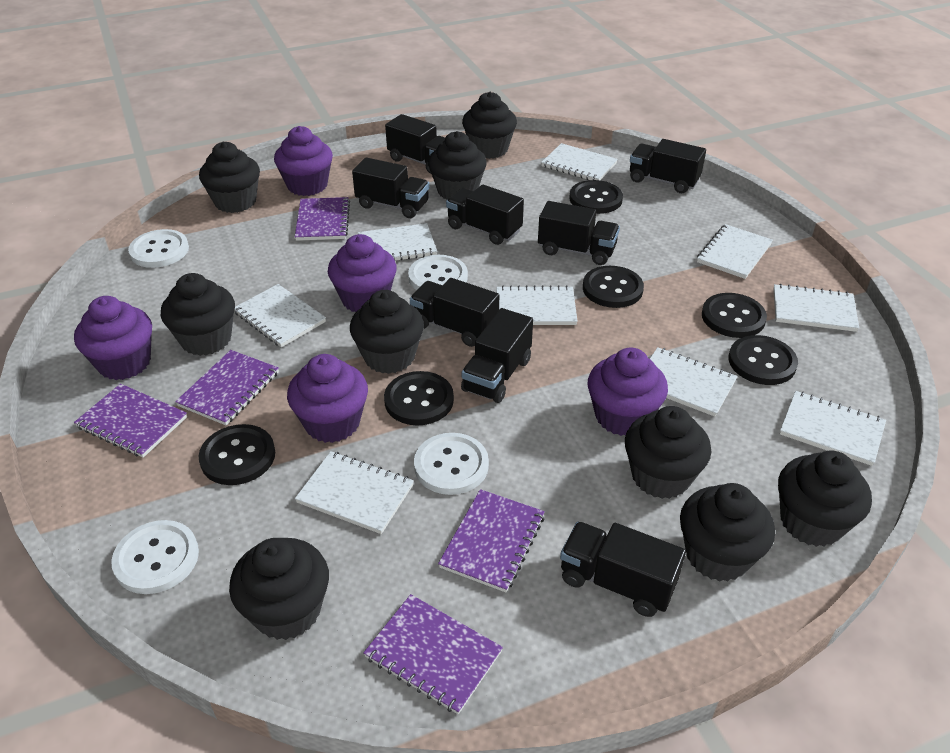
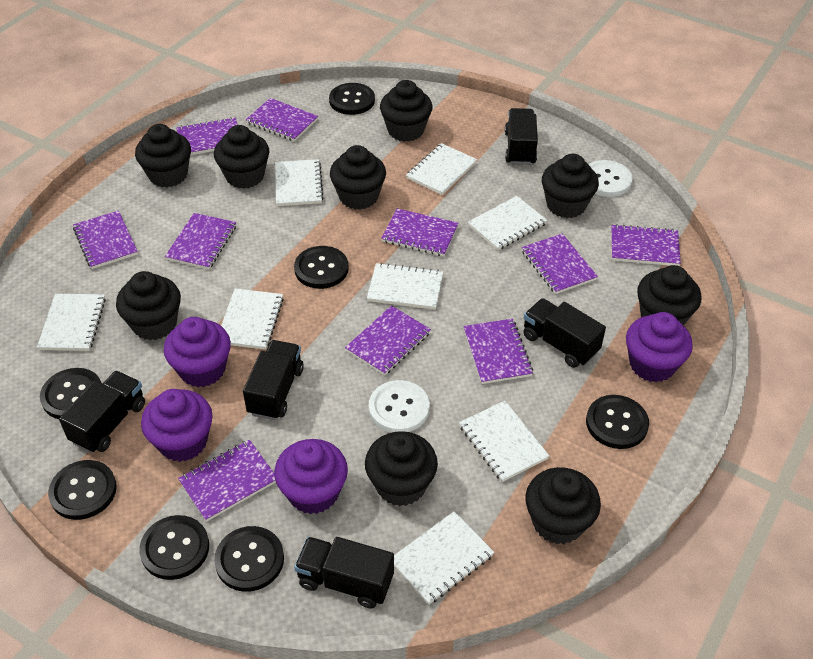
black button: [198,424,275,485] [384,371,454,426] [569,180,623,214] [583,266,644,308] [702,293,767,338] [729,335,798,385] = 6 -> [40,368,101,419] [48,460,117,520] [139,515,209,580] [214,526,284,592] [294,246,349,289] [329,83,375,115] [586,395,649,449] = 7
black truck: [352,157,430,218] [385,114,445,174] [410,278,499,347] [446,185,524,245] [461,308,533,403] [538,201,620,265] [560,522,686,617] [630,139,706,193] = 8 -> [59,371,145,453] [243,340,304,420] [294,537,394,608] [505,108,538,165] [523,298,606,368] = 5
purple cupcake: [74,296,152,380] [274,126,333,196] [287,354,368,443] [328,234,397,312] [588,347,668,436] = 5 -> [141,389,213,462] [164,317,231,387] [274,439,348,514] [626,312,693,382] = 4
purple notebook: [74,384,187,458] [175,350,279,425] [295,197,350,241] [363,594,503,714] [438,489,545,592] = 5 -> [73,211,138,269] [165,213,236,269] [176,117,238,155] [178,440,276,522] [246,98,318,141] [345,306,431,375] [381,208,459,256] [464,319,533,384] [522,234,598,294] [611,224,681,266] = 10
white button: [112,520,199,594] [128,229,189,268] [408,255,468,290] [414,433,489,495] = 4 -> [369,380,430,432] [589,160,632,197] = 2
white notebook: [234,284,326,347] [295,451,414,534] [358,223,437,261] [496,285,577,325] [541,143,618,180] [650,347,737,417] [697,224,773,279] [773,284,859,332] [780,391,886,466] = 9 -> [37,294,106,351] [221,289,284,350] [275,159,323,206] [367,263,443,310] [394,511,494,605] [406,143,477,195] [459,401,549,482] [468,196,548,250] = 8

